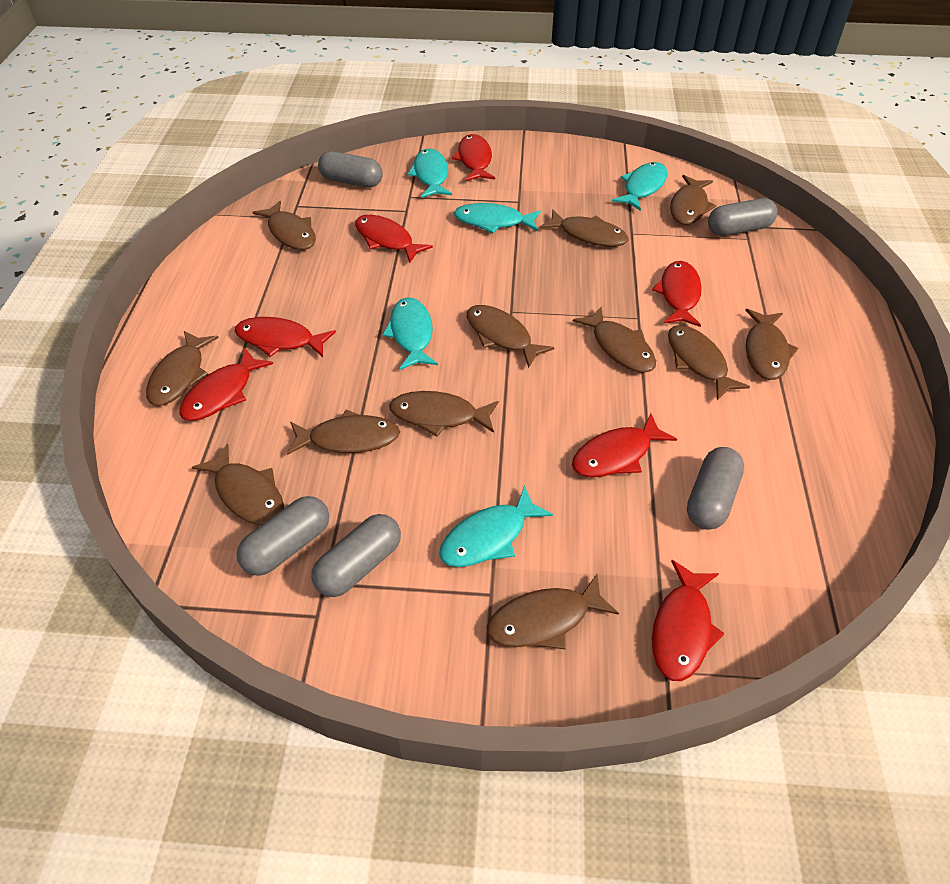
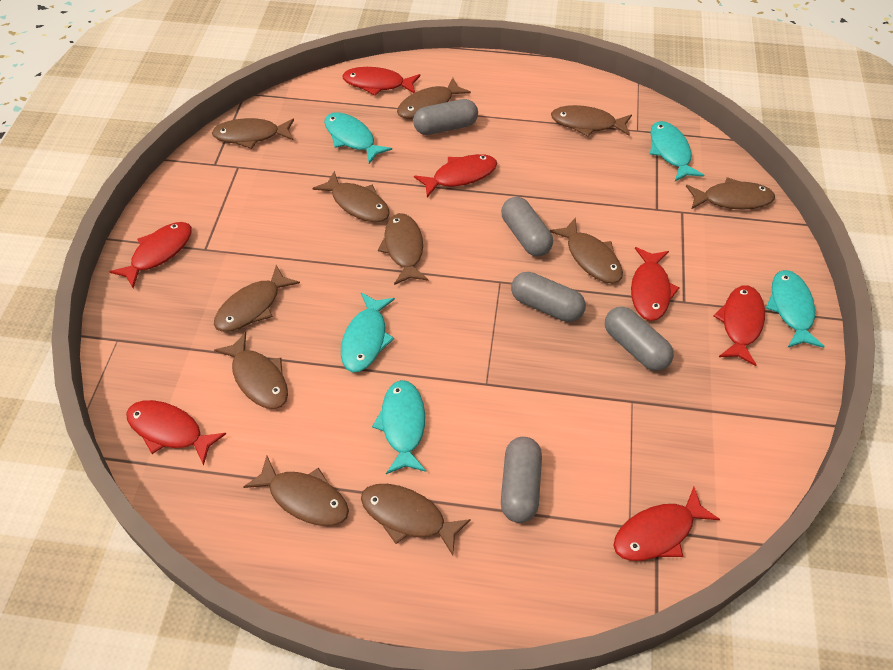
brown fish: [146,331,219,406] [192,444,284,526] [252,201,316,250] [287,410,400,455] [389,391,499,437] [467,305,554,368] [487,574,619,650] [540,209,629,247] [573,307,656,373] [668,325,750,400] [670,175,716,225] [745,309,798,380] = 12 -> [212,118,294,149] [214,265,300,332] [214,332,288,409] [243,456,349,526] [312,171,390,222] [361,484,471,556] [378,213,428,285] [397,78,471,119] [549,217,623,283] [551,105,632,137] [686,177,775,210] = 11

